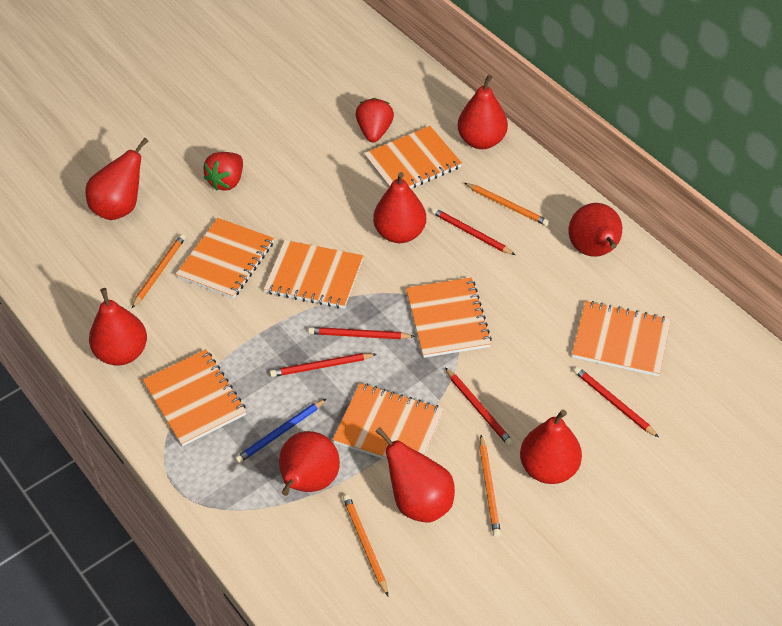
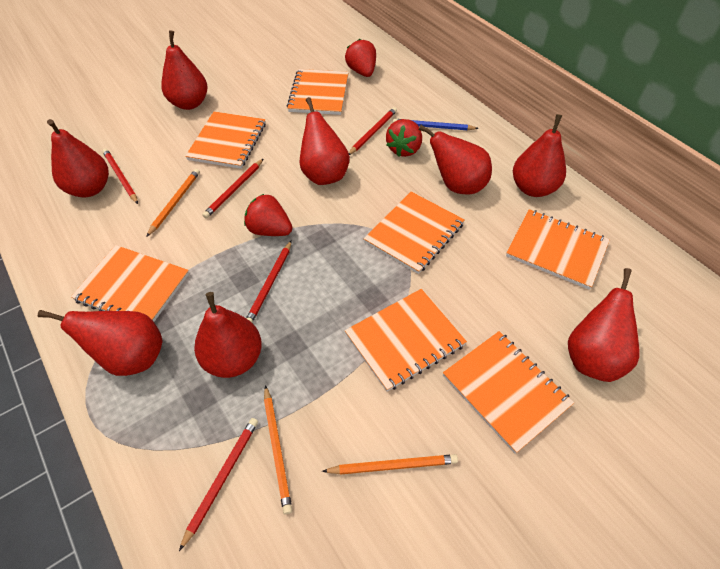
orange pencil: [132,234,186,308] [343,494,388,596] [465,183,549,226] [479,435,501,537] = 4 -> [146,169,200,237] [264,385,292,514] [322,454,458,475] = 3
red strawberry: [203,152,243,191] [356,98,394,142] = 2 -> [244,194,293,236] [345,39,376,77] [386,119,422,157] = 3

